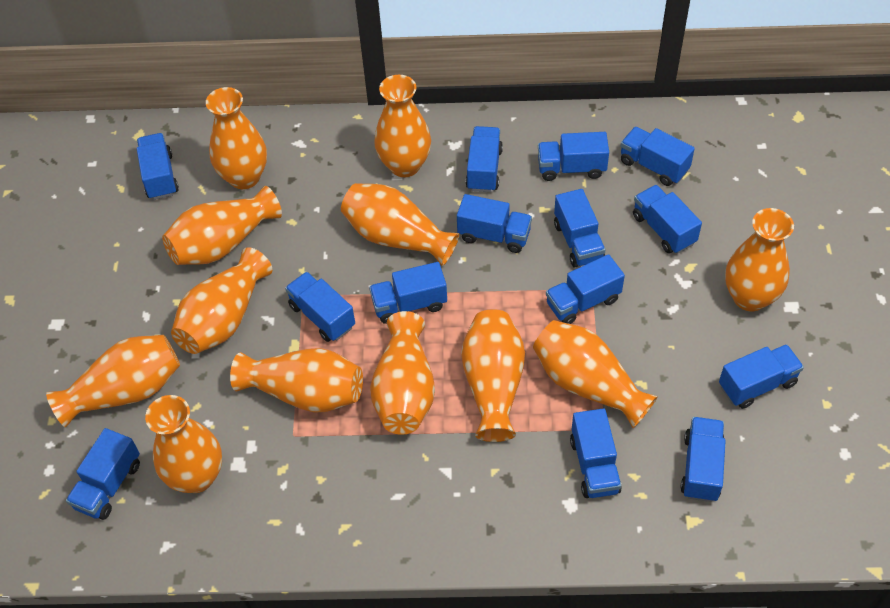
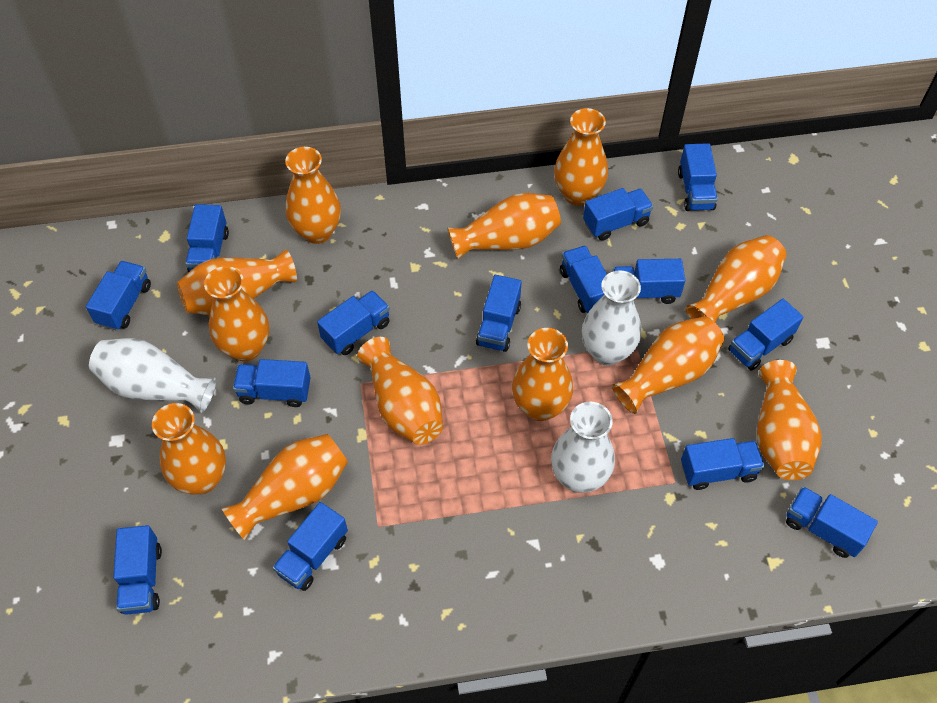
white vase: none = 0 -> [89,338,216,413] [551,401,615,493] [582,270,641,366] = 3

